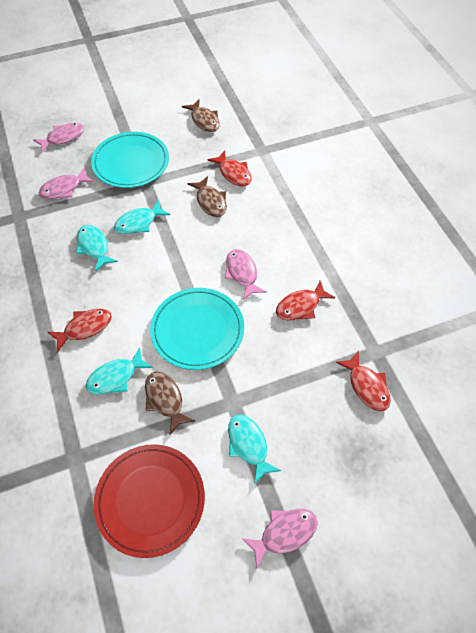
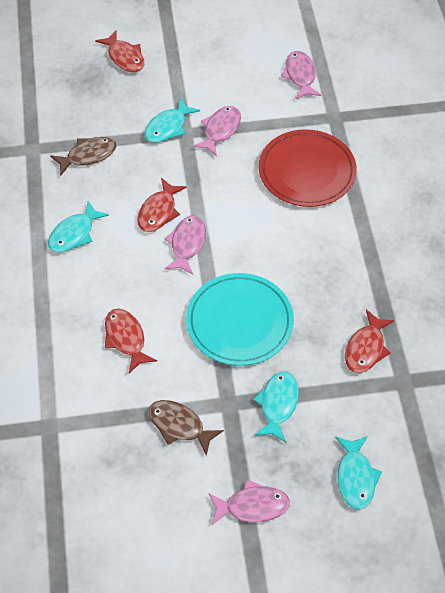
brown fish: [145,372,195,435] [182,99,220,132] [188,176,227,217] = 3 -> [50,137,116,175] [148,400,224,456] = 2
turquoise plate: [91,132,169,188] [150,288,244,370] = 2 -> [186,273,294,366] = 1

